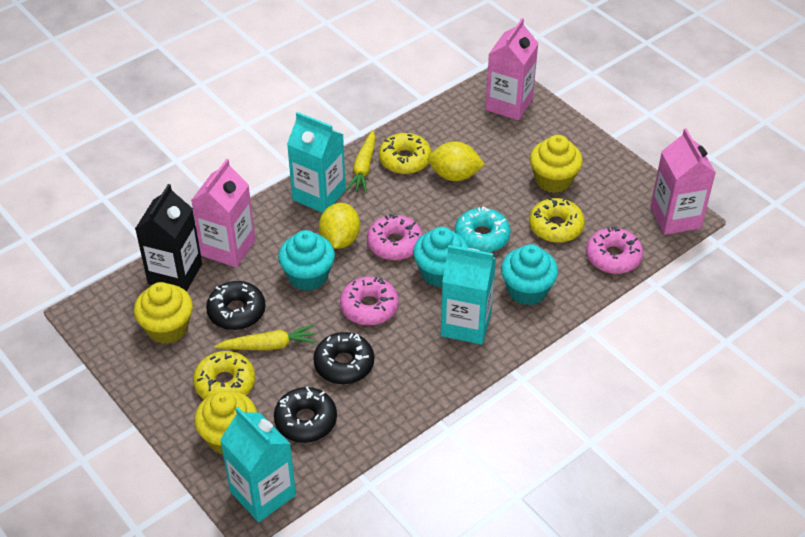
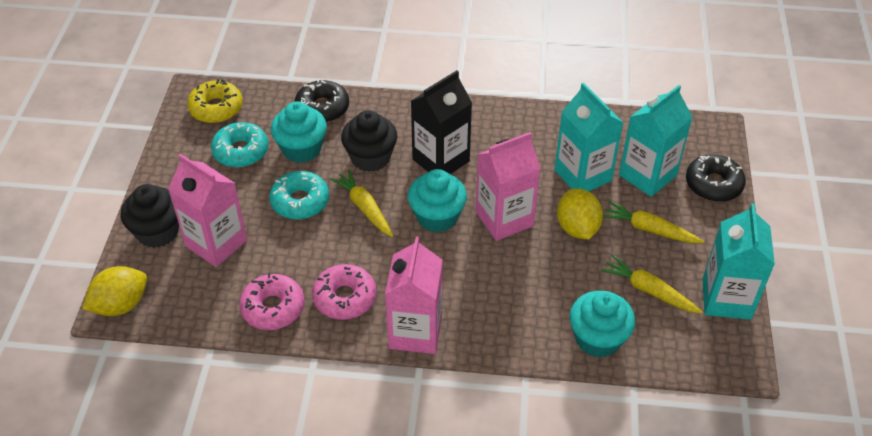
black cupcake: none = 0 -> [121,184,179,248] [341,110,397,172] = 2
black donut: [206,281,266,330] [274,386,337,443] [313,332,374,384] = 3 -> [294,79,349,122] [686,154,746,202] = 2
pink donut: [340,277,398,325] [367,214,423,260] [586,226,643,274] = 3 -> [239,273,304,330] [312,264,376,320] = 2
turquoise donut: [455,207,510,252] = 1 -> [211,122,268,168] [269,171,329,219] = 2
yellow carrot: [214,325,317,350] [346,130,376,193] = 2 -> [330,169,393,237] [601,255,703,314] [603,201,704,243] = 3
yellow cupcake: [134,282,193,344] [194,391,257,454] [530,135,583,193] = 3 -> none = 0
yellow donut: [193,351,255,399] [379,133,432,174] [529,197,585,243] = 3 -> [187,80,243,123] = 1

